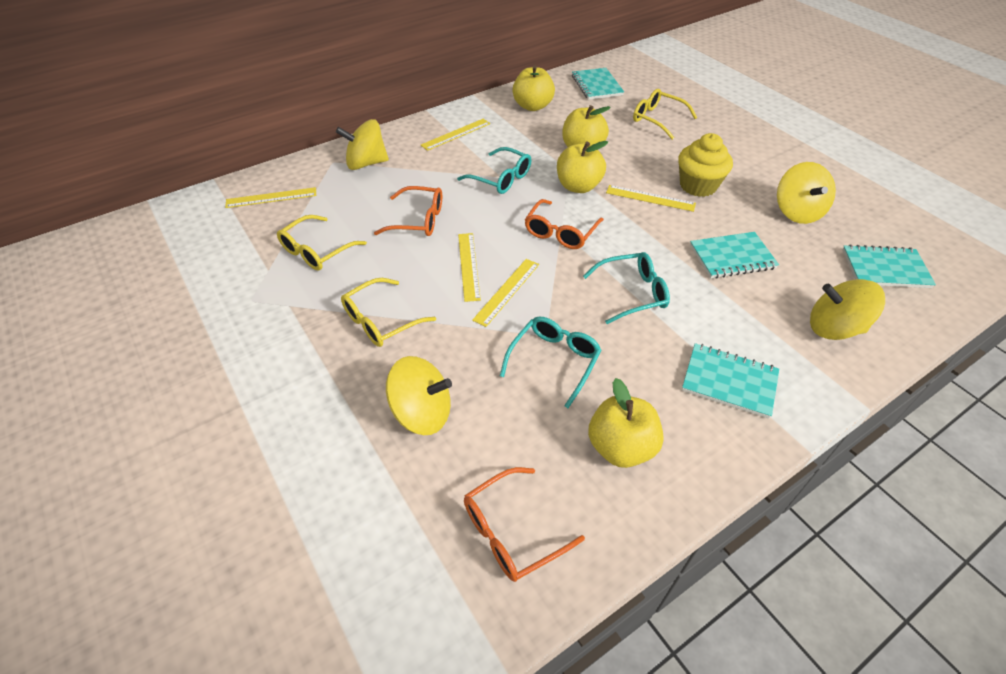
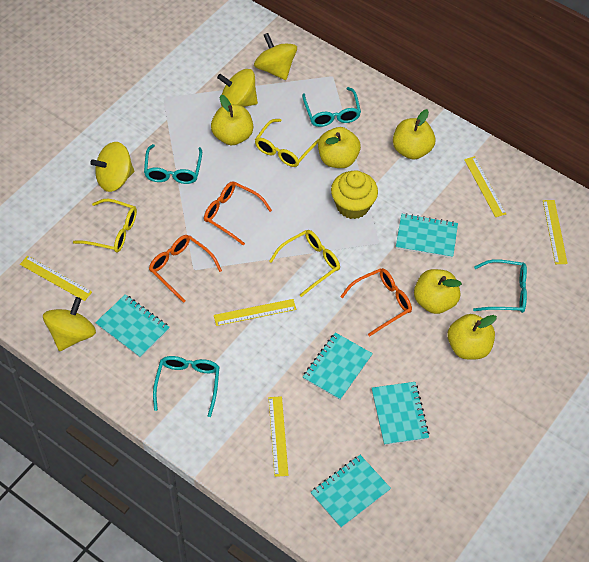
turquoise glasses: [457,147,531,194] [500,317,602,408] [583,252,670,324] = 3 -> [144,144,202,184] [153,356,220,417] [302,87,361,127] [473,259,527,313] = 4
turquoise notebook: [572,68,624,100] [682,343,779,419] [690,232,779,278] [842,245,936,288] = 4 -> [95,294,170,358] [303,332,373,400] [311,455,391,528] [372,382,429,445] [396,213,458,258] = 5
yellow apple: [512,65,555,111] [557,141,608,193] [562,105,611,147] [588,378,664,468] = 4 -> [211,95,253,145] [318,127,361,168] [393,109,435,159] [414,269,462,314] [447,314,497,360] = 5

